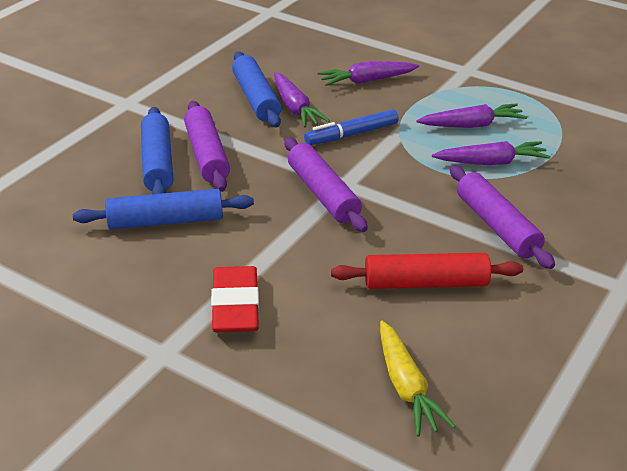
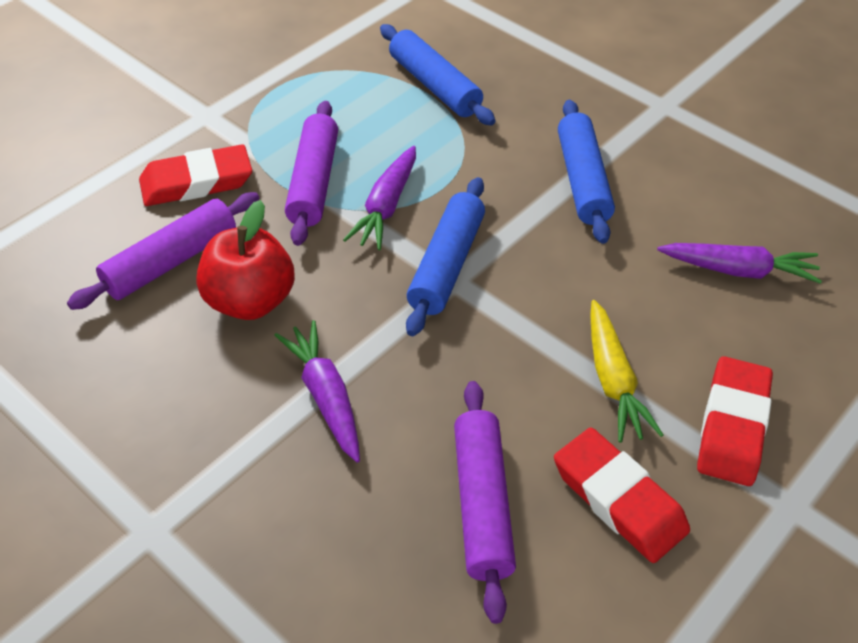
blue marker: [304,109,399,145] = 1 -> none = 0
purple carrot: [274,72,330,128] [318,61,419,86] [417,103,527,128] [432,141,551,165] = 4 -> [275,320,360,463] [343,146,416,250] [657,243,822,284] = 3
red apple: none = 0 -> [196,200,295,320] = 1
red eraser: [211,266,259,332] = 1 -> [139,144,252,206] [554,427,690,563] [697,356,773,486] = 3
red rolling pin: [331,253,523,289] = 1 -> none = 0

